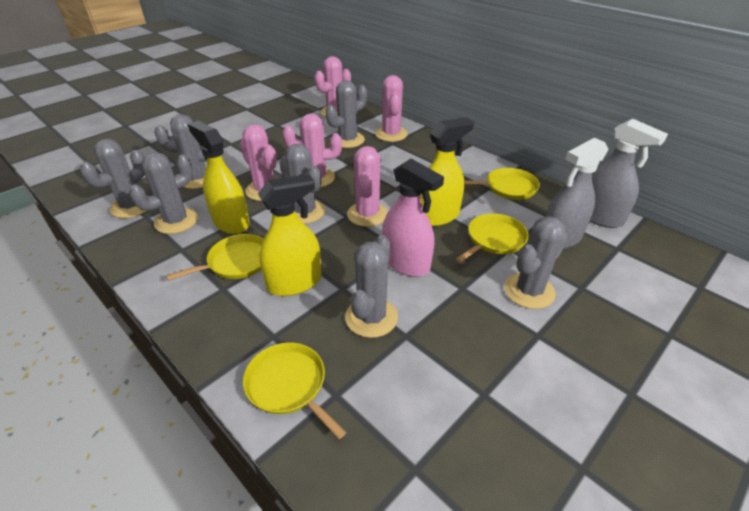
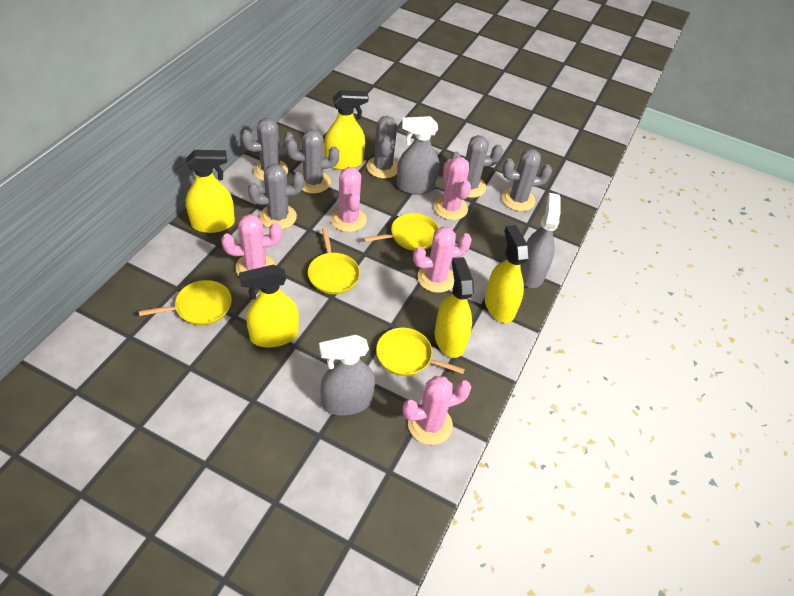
grey cactus: [80,139,150,218] [129,152,198,234] [154,114,207,189] [280,144,325,224] [325,80,367,148] [345,235,398,338] [504,216,568,309] = 7 -> [241,118,295,181] [248,164,304,229] [286,129,339,194] [366,116,398,178] [450,135,503,198] [502,149,552,211] = 6
grey spray bottle: [545,138,609,249] [589,119,668,228] = 2 -> [319,335,375,415] [396,116,440,195] [521,193,560,288] = 3
pink spray bottle: [382,159,444,277] = 1 -> none = 0
yellow spray bottle: [188,120,250,234] [258,174,322,296] [420,117,474,226] = 3 -> [186,150,235,233] [239,265,299,347] [324,90,369,170] [435,257,474,358] [485,225,529,323] = 5

